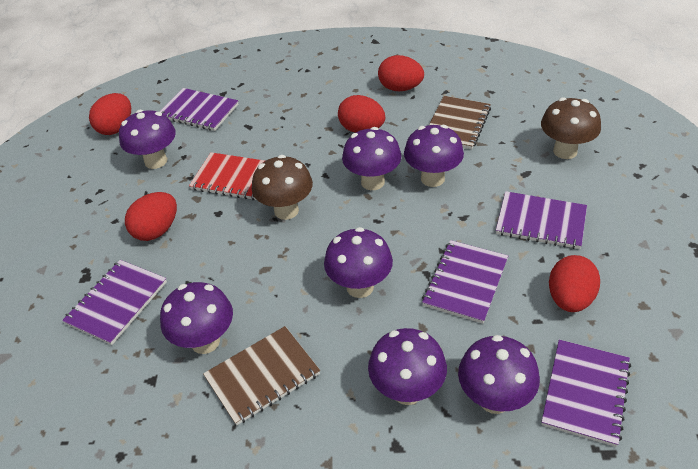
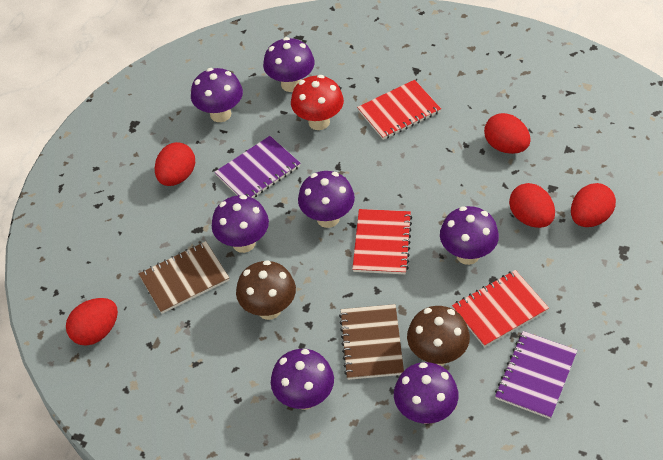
purple notebook: [62,260,167,345] [159,88,238,131] [422,240,508,324] [496,191,587,249] [541,340,631,447] = 5 -> [215,136,301,198] [495,331,577,419] = 2
red mushroom: none = 0 -> [291,75,344,130] = 1
red notebook: [189,152,265,200] = 1 -> [352,209,412,274] [357,80,441,140] [452,270,549,347] = 3

